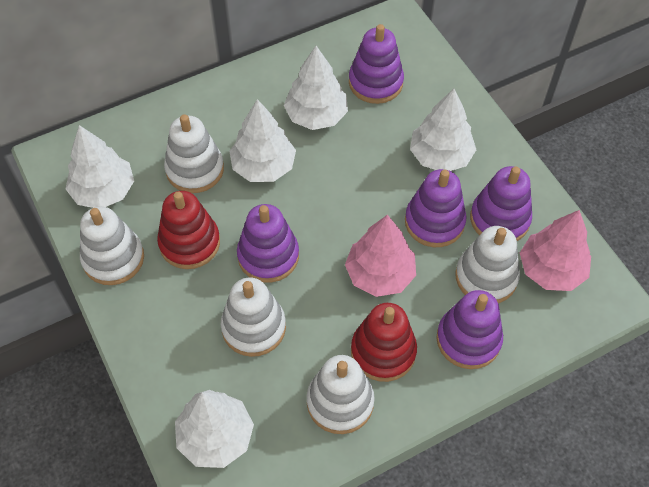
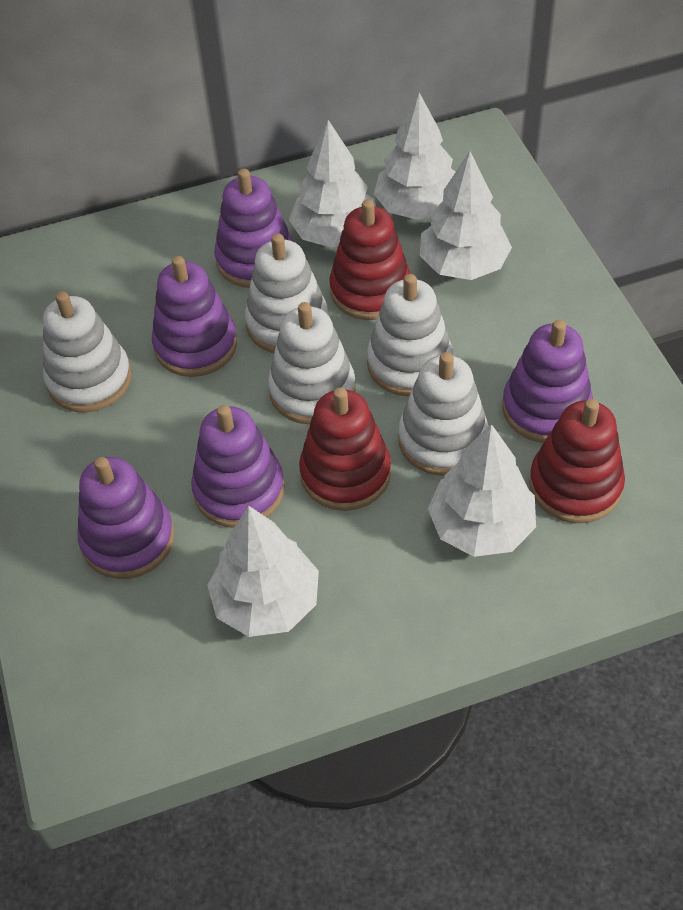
pink tree: [345,215,416,297] [520,210,591,291] = 2 -> none = 0
red stacking toy: [157,191,220,269] [351,303,417,382] = 2 -> [299,387,391,511] [329,199,411,320] [529,399,625,523] = 3

